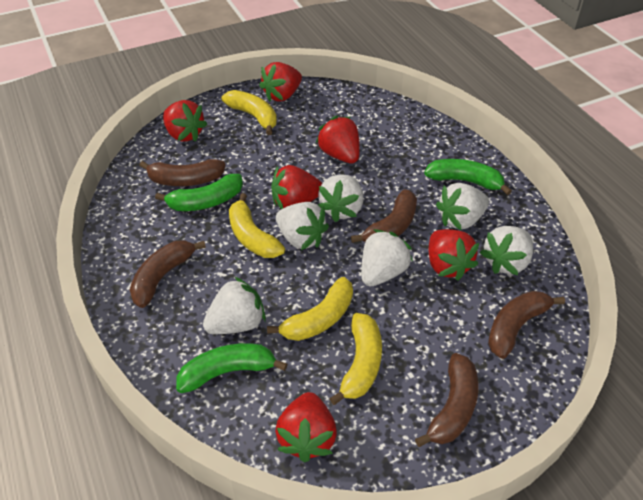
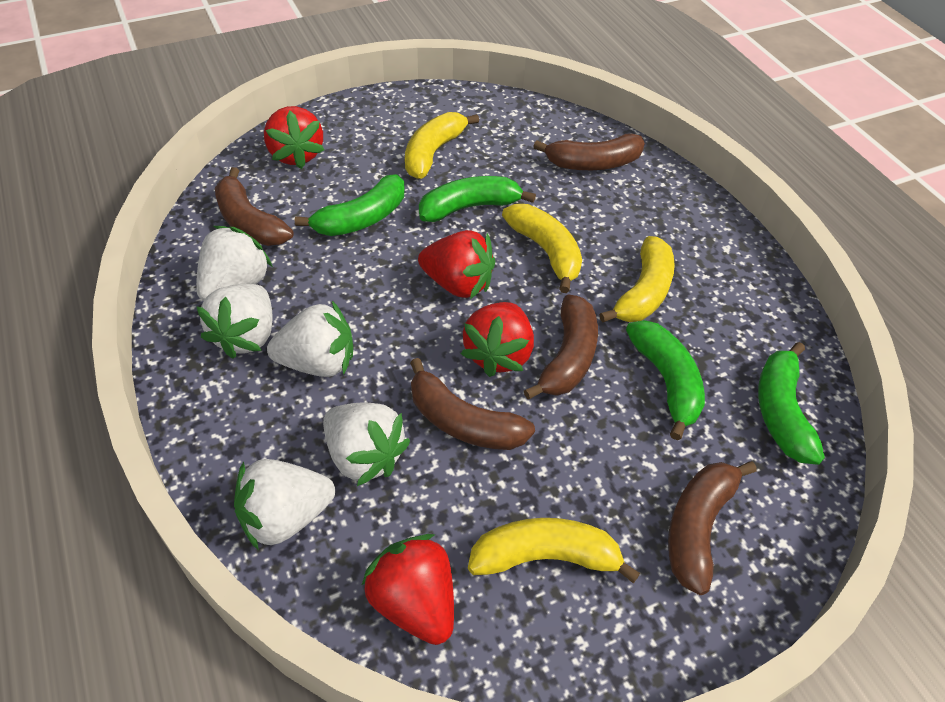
green banana: [155,174,243,211] [176,343,287,393] [424,159,512,195] = 3 -> [295,174,405,236] [419,176,536,222] [626,320,705,440] [758,342,825,465] = 4
red strawberry: [163,100,207,142] [259,62,302,102] [271,165,322,209] [275,392,337,462] [316,116,360,163] [429,229,479,280] = 6 -> [264,106,324,169] [361,534,454,645] [418,230,495,299] [461,302,534,377] = 4
white strawberry: [203,277,266,334] [276,202,329,250] [318,174,363,222] [361,229,413,286] [436,183,489,230] [480,226,533,275] = 6 -> [196,226,273,301] [196,284,273,359] [234,459,335,550] [267,301,353,377] [323,403,410,486] = 5

